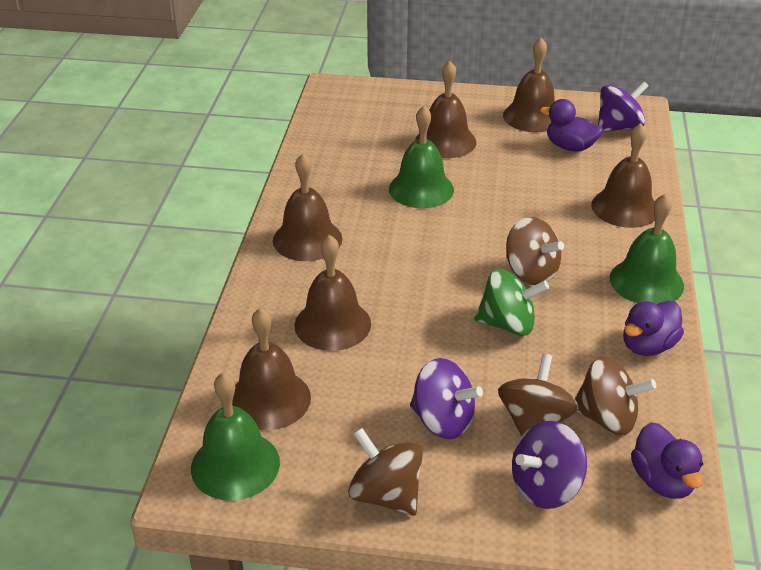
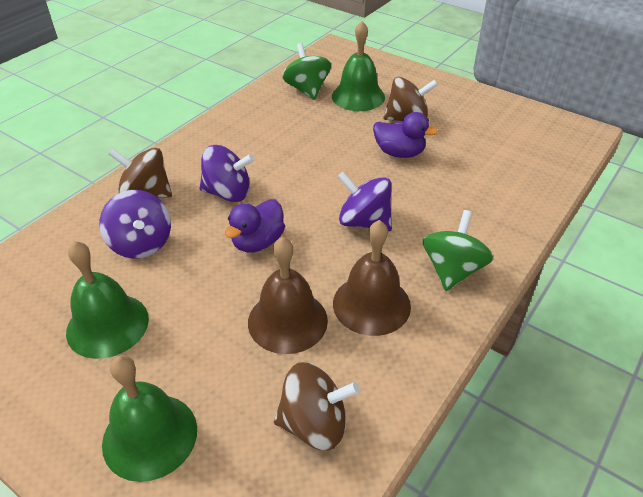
brown bell: [232,308,311,430] [273,153,342,261] [294,235,371,351] [415,60,477,158] [503,38,555,132] [591,123,655,228] = 6 -> [248,237,328,354] [333,220,411,336] = 2
brown spinning top: [348,428,423,516] [498,353,579,436] [506,217,564,285] [575,356,656,435] = 4 -> [108,148,172,197] [274,362,360,450] [383,77,438,121] = 3
green spinning top: [475,269,549,336] = 1 -> [282,43,331,100] [422,210,494,291] = 2
purple duck: [540,99,603,152] [623,300,684,356] [631,422,703,499] = 3 -> [225,199,285,252] [373,112,438,158] = 2

